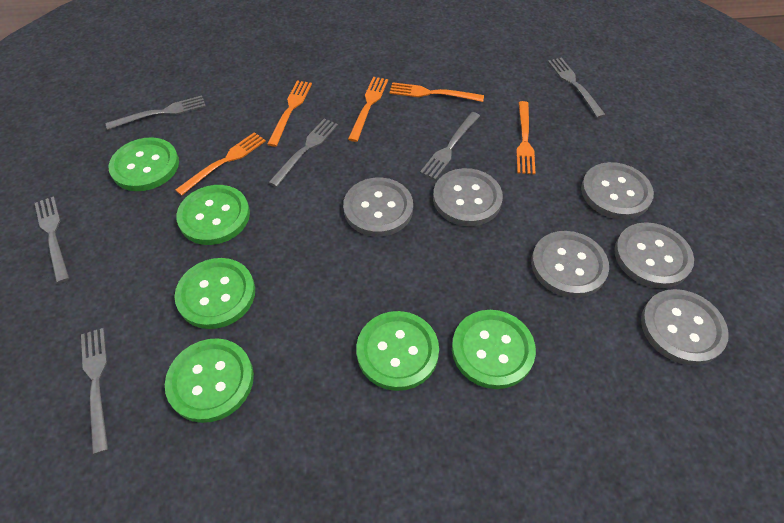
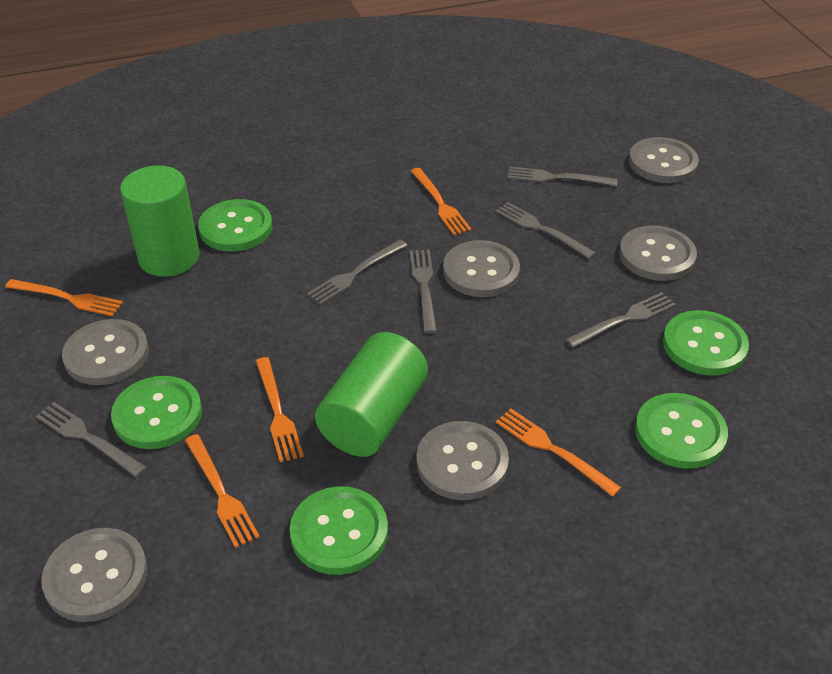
green button: [109,137,179,191] [165,338,254,423] [174,258,255,329] [176,185,250,245] [356,311,439,391] [452,310,536,389] = 6 -> [111,376,202,449] [198,199,272,252] [290,486,388,575] [635,393,728,469] [663,310,749,376] = 5
green cylinder: none = 0 -> [120,165,200,277] [315,332,428,457] = 2

